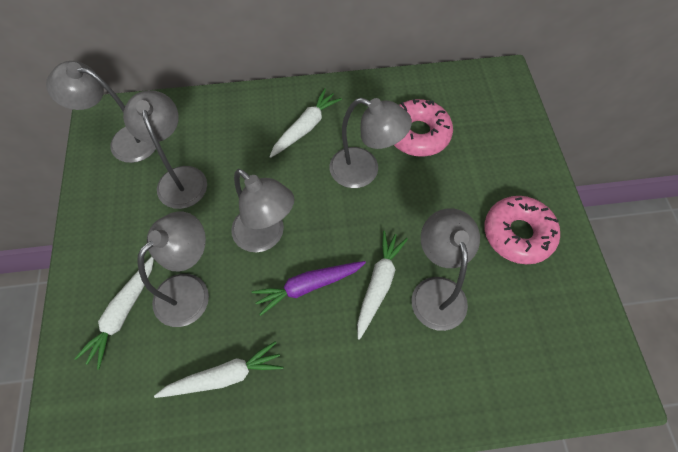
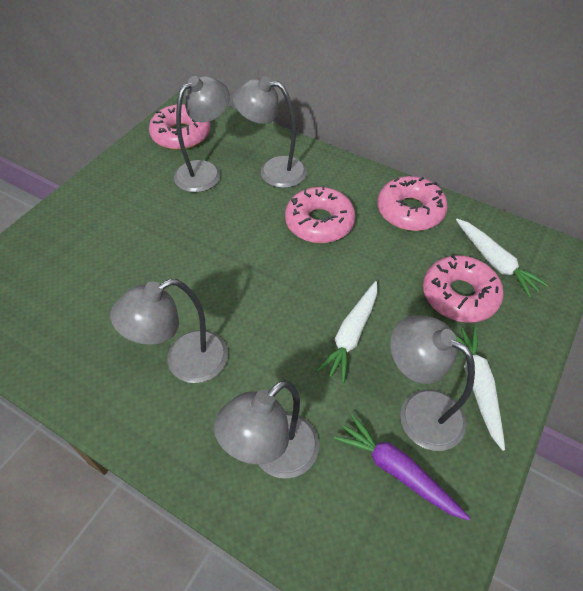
grey lamp: [46,61,156,163] [123,90,207,209] [137,211,209,327] [231,169,294,252] [330,98,412,188] [411,208,480,331] = 6 -> [110,279,228,383] [174,76,230,193] [214,380,319,479] [233,76,307,188] [390,315,475,451] = 5
pink donut: [394,99,453,157] [484,196,560,264] = 2 -> [149,104,211,150] [285,185,355,243] [377,176,448,231] [423,254,504,323] = 4
white carrot: [74,256,154,369] [154,341,283,398] [269,88,342,158] [357,231,408,340] = 4 -> [316,281,377,383] [454,327,505,451] [456,219,548,297] = 3

